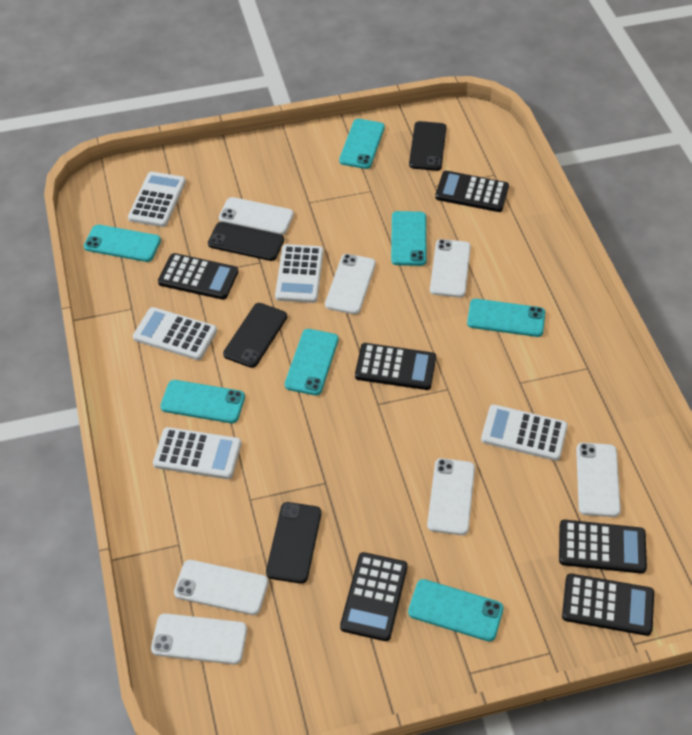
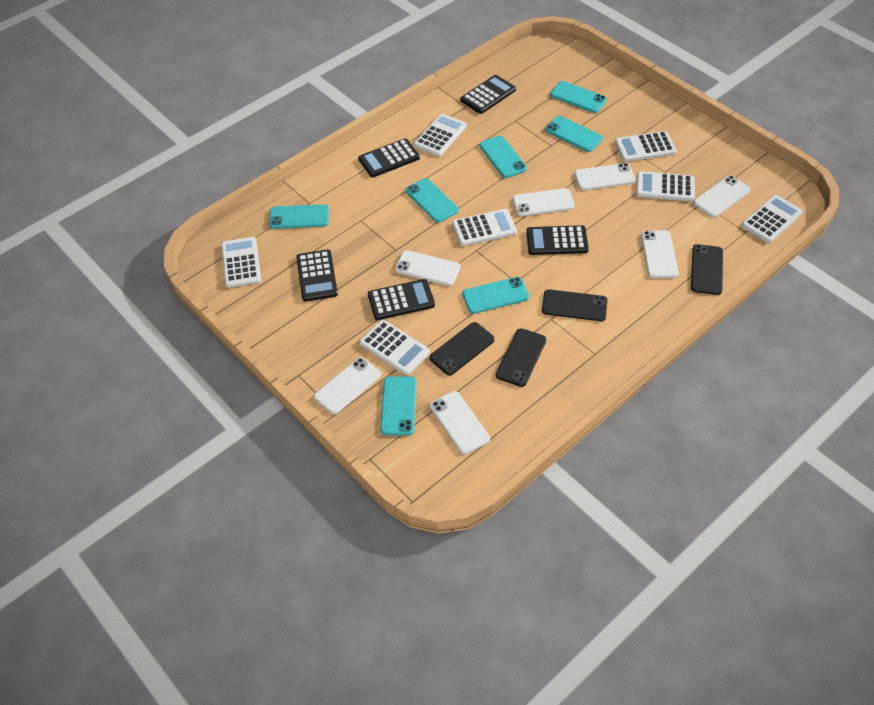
black calculator: [158,253,238,300] [340,552,408,641] [355,343,436,390] [435,171,509,212] [559,520,647,574] [562,573,654,636] = 6 -> [296,249,338,301] [358,138,420,177] [368,279,435,320] [460,75,516,114] [526,225,589,255] = 5
white calculator: [128,172,186,227] [133,307,217,360] [153,427,242,479] [275,244,323,303] [481,404,568,461] = 5 -> [222,237,261,288] [360,320,430,375] [414,113,467,157] [452,209,517,246] [615,131,677,162] [636,171,695,201] [742,195,803,243] = 7

